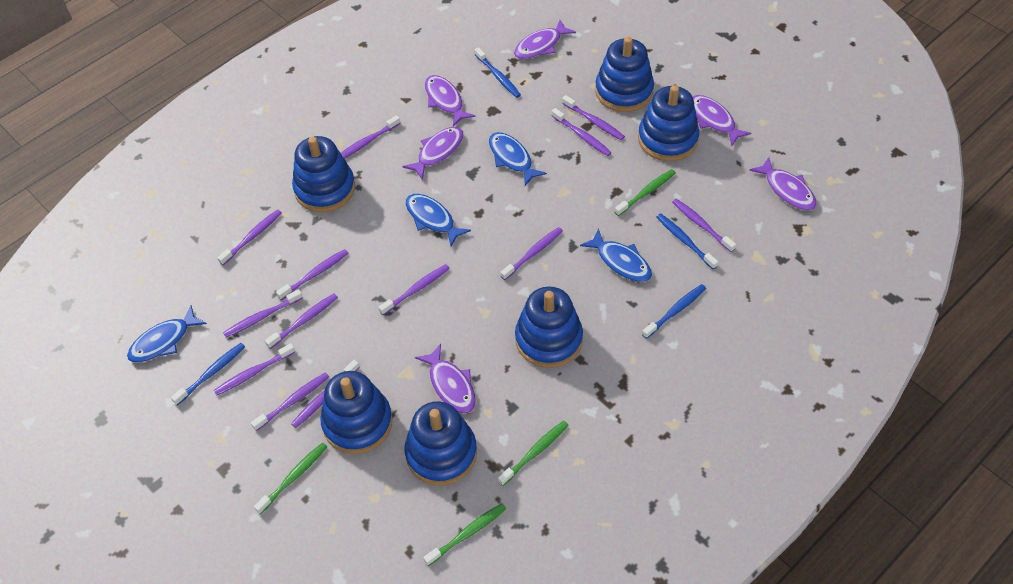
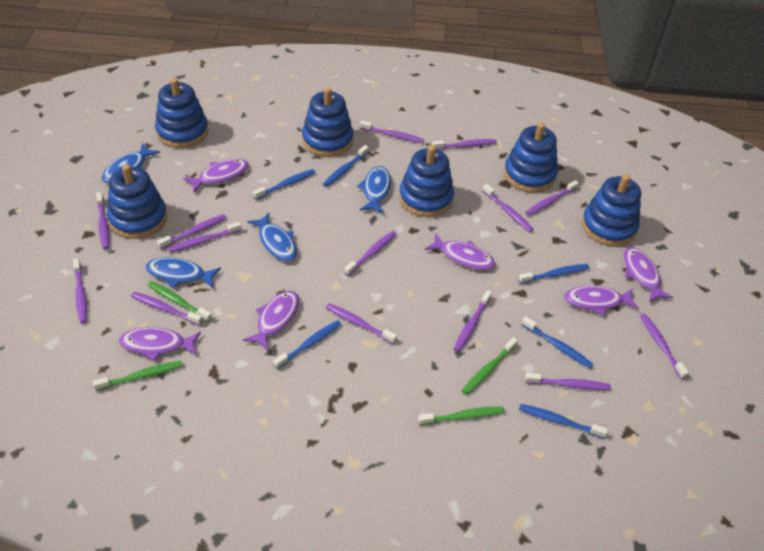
blue toothbrush: [171,343,245,405] [475,47,521,98] [642,284,706,339] [656,213,718,269] = 4 -> [253,169,316,199] [273,320,341,369] [323,145,369,187] [518,264,589,284] [519,404,608,438] [521,316,593,368] = 6
purple toothbrush: [213,343,295,396] [217,209,282,265] [223,289,303,338] [251,372,329,431] [265,294,338,349] [276,249,348,300] [291,360,360,428] [341,115,400,159] [378,264,450,315] [500,227,563,280] [551,108,612,156] [562,95,625,140] [672,199,736,252] = 13 -> [73,258,87,323] [96,192,110,249] [131,292,203,326] [157,214,226,249] [168,222,242,253] [326,303,397,344] [344,231,396,276] [360,121,424,143] [432,139,497,150] [454,290,492,352] [482,184,534,232] [525,180,579,216] [525,373,611,390] [640,314,689,379] = 14

